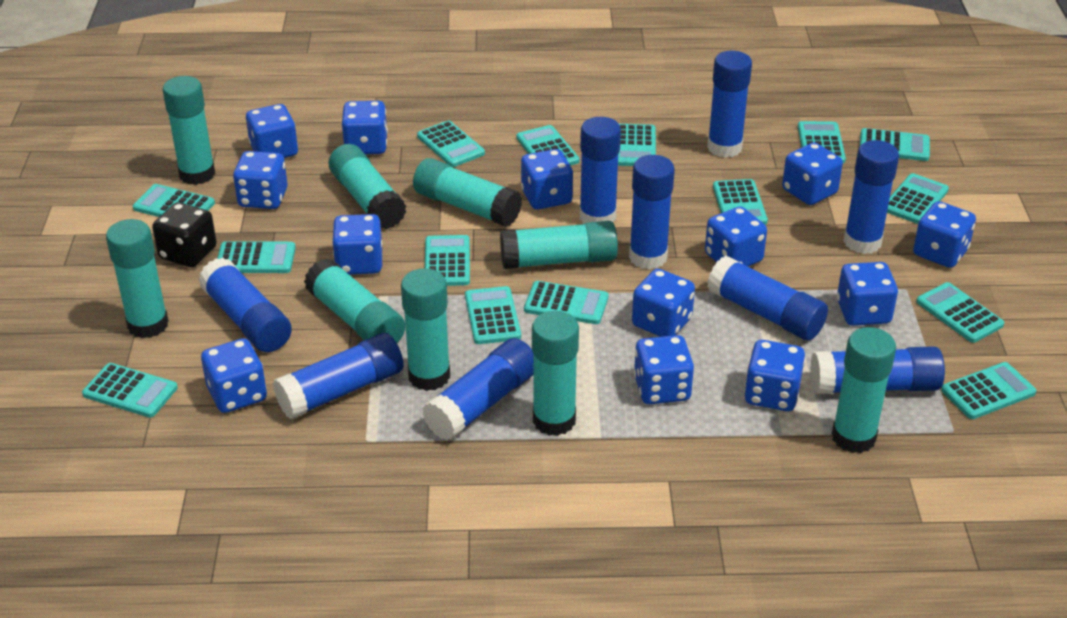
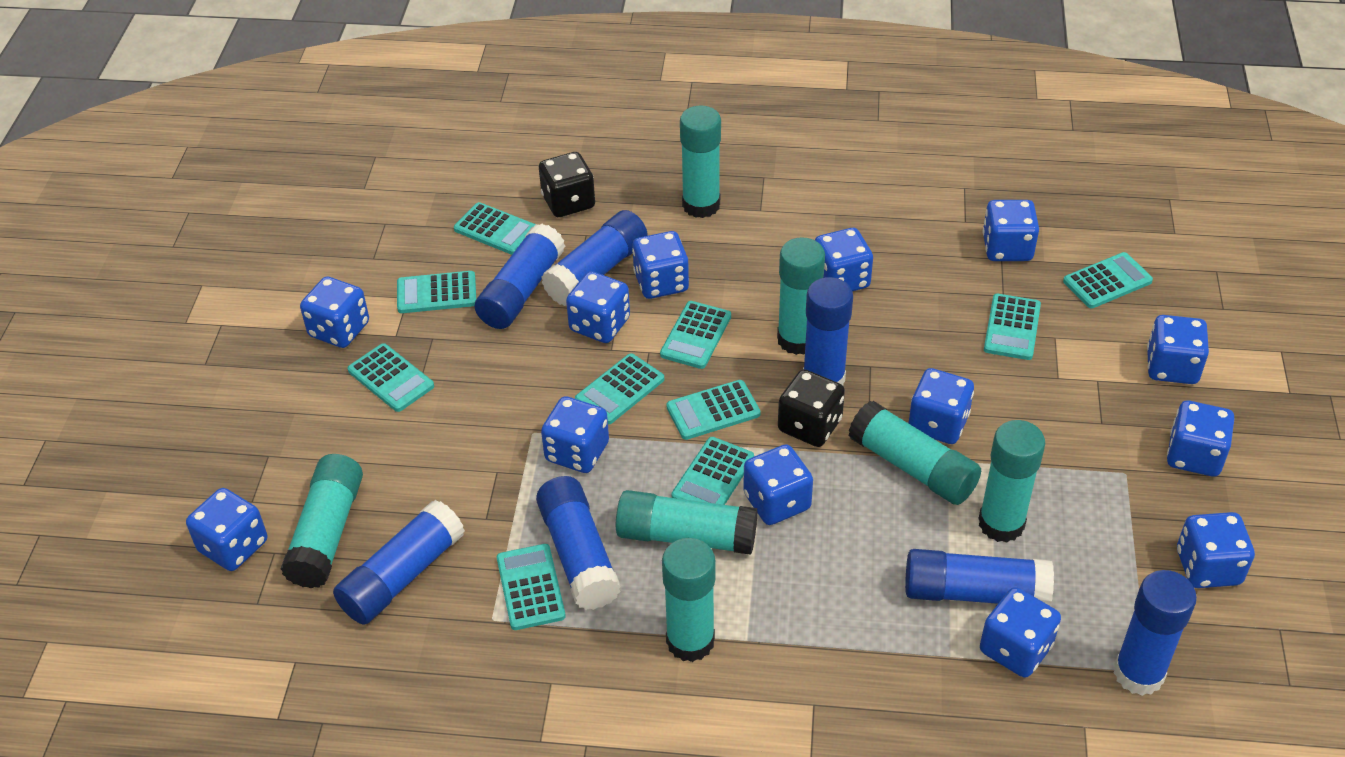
black dice: [152,202,217,267] = 1 -> [539,152,595,217] [778,369,845,447] = 2
blue glue stick: [199,258,292,352] [273,333,403,419] [422,338,533,440] [580,117,621,224] [629,155,675,270] [707,51,752,158] [707,256,828,341] [810,346,945,394] [843,140,899,254] = 9 -> [333,500,465,625] [474,223,565,329] [536,476,621,610] [542,210,648,306] [803,277,853,385] [905,549,1054,606] [1114,570,1197,696] = 7
turquoise calculator: [82,363,178,417] [133,184,215,217] [217,241,296,273] [417,121,485,167] [425,235,470,286] [465,286,521,344] [516,125,580,166] [524,281,608,324] [618,124,656,166] [713,179,768,225] [798,121,846,163] [860,128,930,161] [887,173,949,224] [916,282,1004,343] [941,362,1037,419] = 15 -> [348,343,434,412] [397,271,476,313] [454,202,535,255] [497,544,566,630] [575,353,664,425] [660,301,731,369] [666,380,761,440] [671,437,754,505] [984,294,1041,360] [1063,252,1153,308] = 10
turquoise glue stick: [106,219,169,338] [163,76,215,185] [304,258,405,343] [329,144,406,229] [401,268,450,391] [413,158,522,227] [500,221,618,269] [532,311,579,436] [832,327,896,453] = 9 -> [280,454,363,588] [616,490,758,555] [662,538,716,662] [680,106,721,218] [777,237,825,355] [849,401,981,505] [978,420,1045,543] = 7

